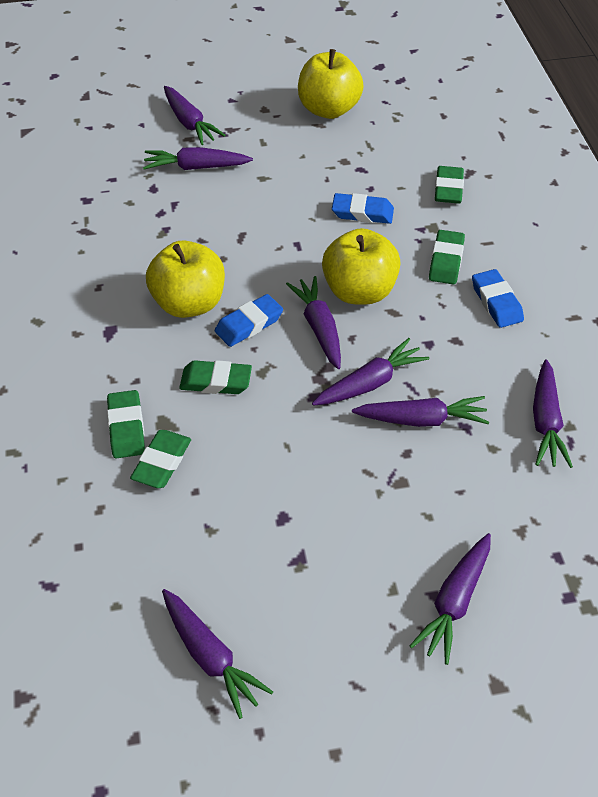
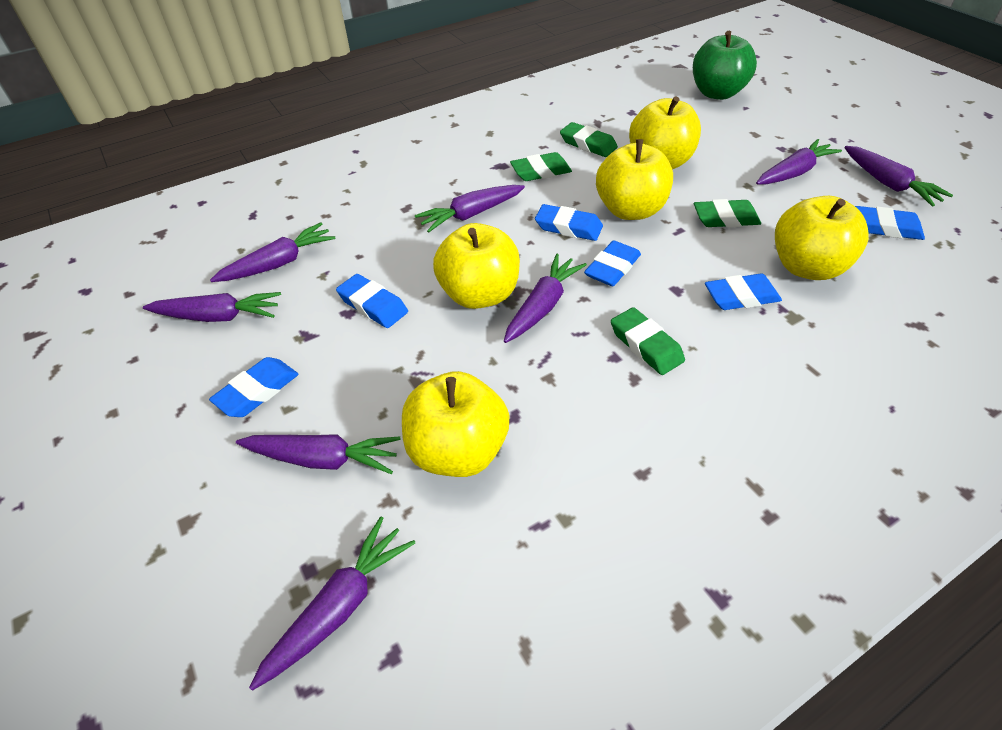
blue eraser: [215,294,283,347] [332,193,394,224] [472,269,524,328] = 3 -> [209,357,298,417] [336,274,408,328] [535,204,603,241] [584,241,641,286] [705,273,782,310] [855,206,925,240] = 6
green apple: none = 0 -> [693,31,757,100] = 1
green eraser: [107,390,145,458] [130,430,191,488] [179,360,252,394] [429,230,465,284] [435,166,464,204] = 5 -> [510,152,572,181] [560,122,618,157] [611,307,685,375] [694,199,761,227] = 4
yellow apple: [146,240,225,318] [298,49,364,119] [322,228,401,304] = 3 -> [402,371,509,477] [433,223,520,309] [596,139,673,220] [629,97,701,169] [775,196,869,280] = 5

